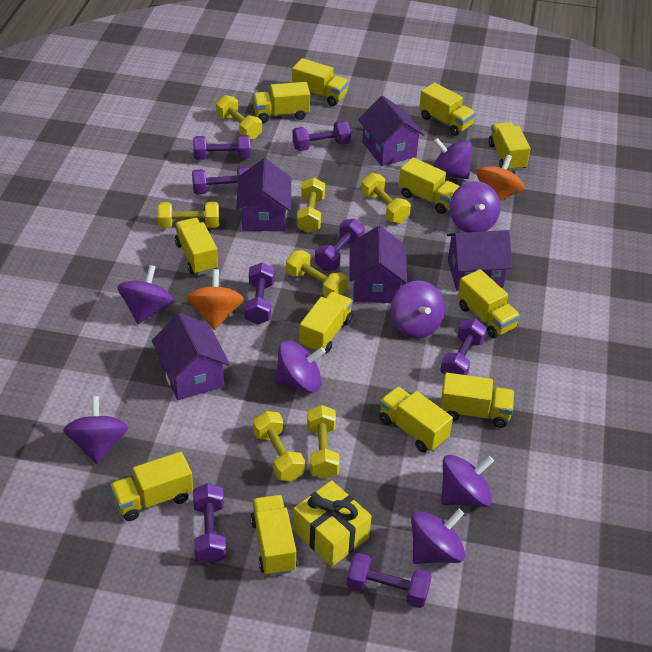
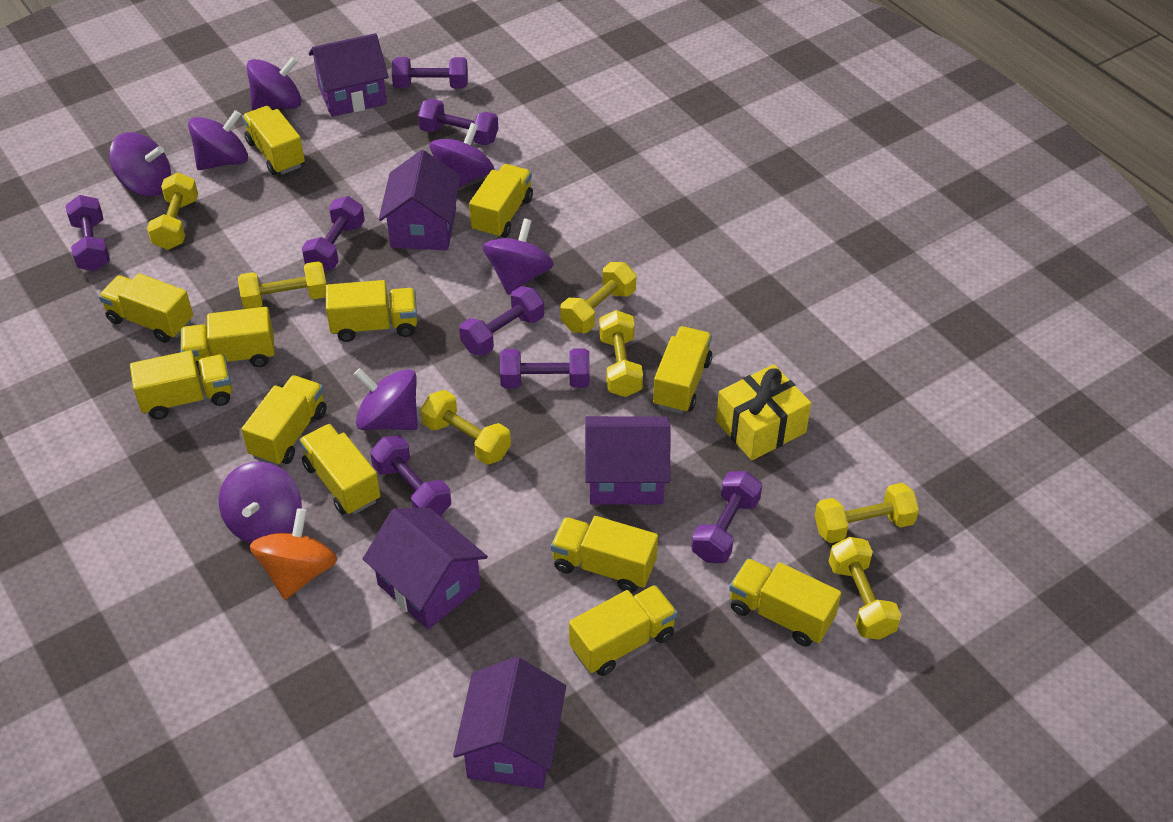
orange spinning top: [186,269,244,330] [476,155,524,201] = 2 -> [250,508,337,599] = 1
purple spinning top: [63,396,128,464] [117,265,174,324] [275,340,326,393] [391,281,445,338] [411,509,465,564] [433,138,472,179] [441,455,494,507] [449,181,501,232] = 8 -> [109,132,171,196] [188,110,248,170] [219,462,302,543] [247,56,302,110] [354,368,418,430] [430,123,494,187] [483,218,554,295] = 7

